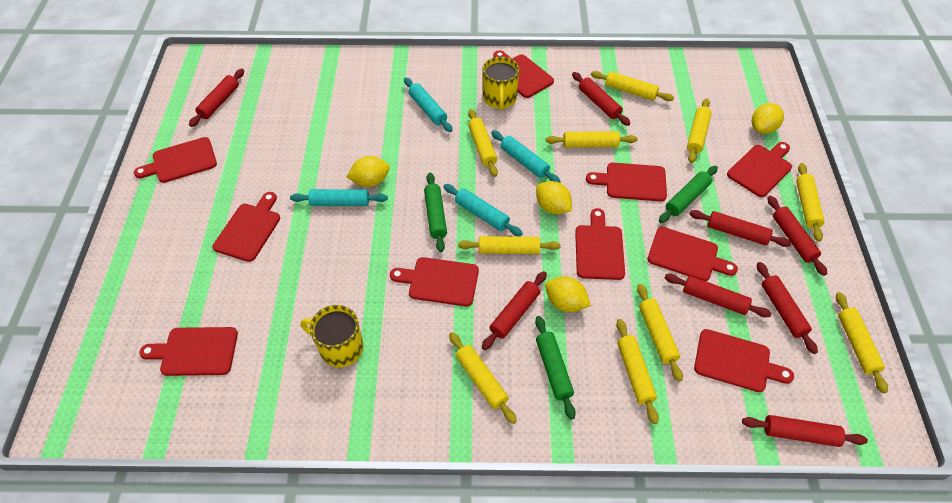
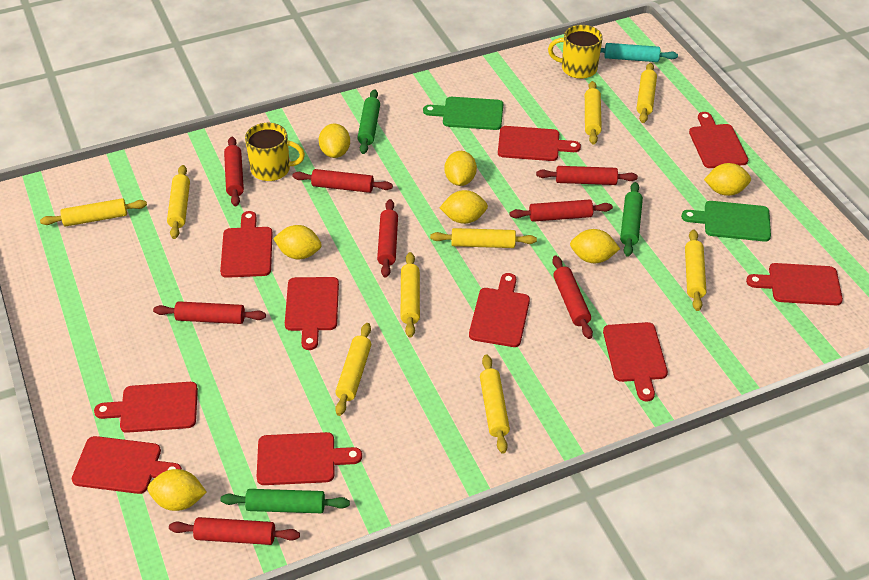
green cutting board: none = 0 -> [423,97,503,130] [681,201,771,242] = 2
turquoise rolling pin: [290,189,388,206] [404,78,453,132] [443,184,523,236] [491,130,561,183] = 4 -> [600,43,678,62] = 1
yellow lemon: [347,156,390,187] [536,181,572,214] [545,276,591,312] [752,103,784,134] = 4 -> [147,469,207,511] [273,225,322,260] [319,124,350,158] [440,190,488,224] [444,151,477,186] [570,229,620,263] [704,163,751,196] = 7
yellow rolling pin: [449,332,517,424] [458,236,560,254] [468,109,498,177] [546,131,637,148] [591,71,674,101] [616,319,659,424] [637,284,683,382] [687,98,712,163] [796,163,825,242] [836,292,888,393] = 10 -> [40,198,147,227] [167,165,190,239] [335,323,371,416] [401,252,420,338] [430,228,537,248] [480,354,510,454] [585,81,602,145] [637,63,657,123] [685,229,706,311] = 9

